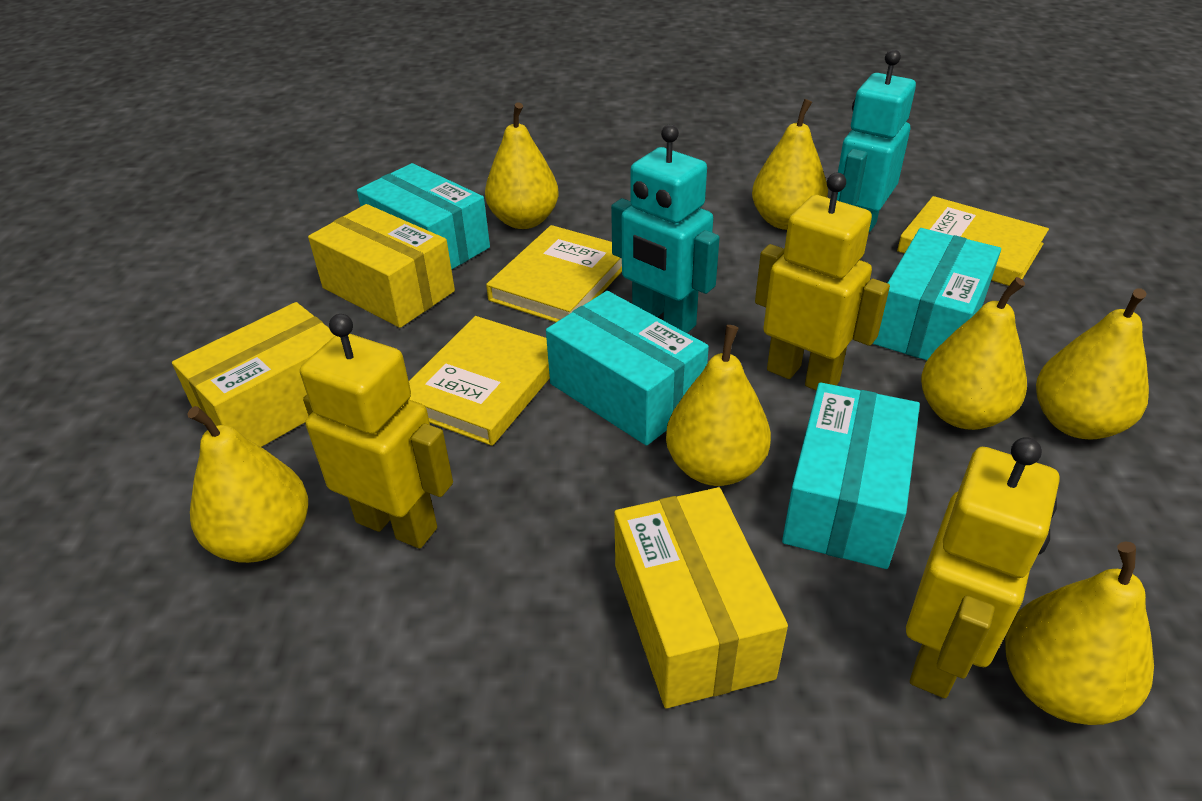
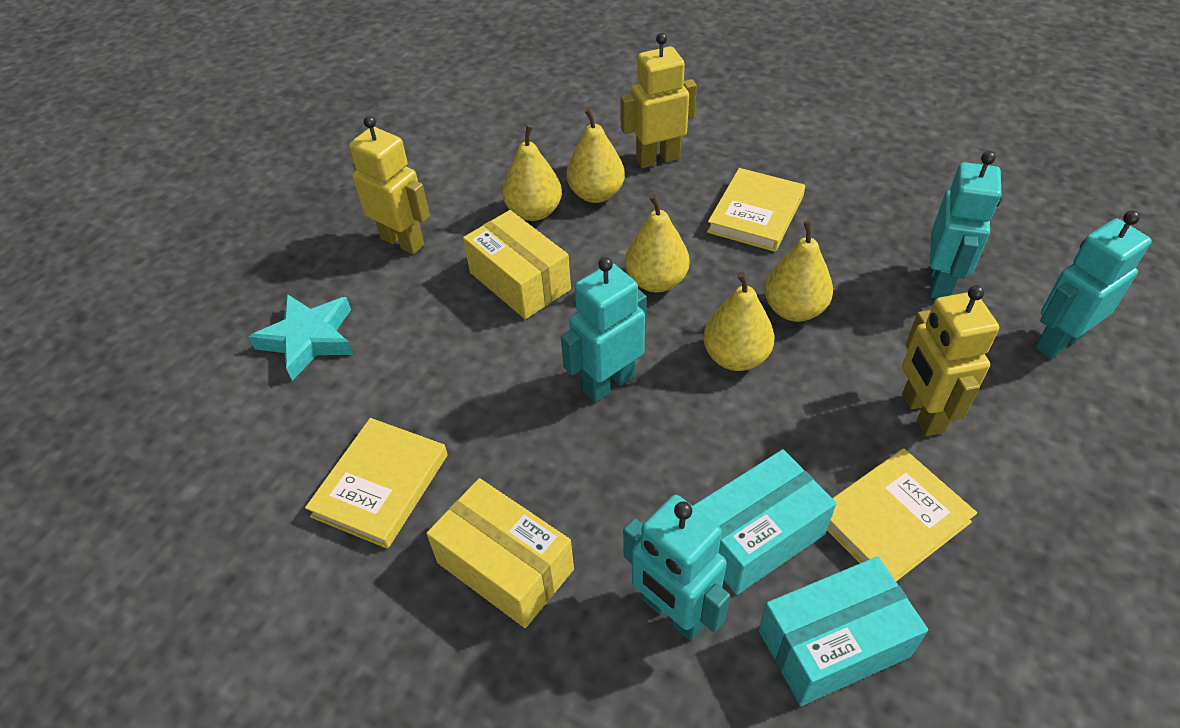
turquoise box: [357,163,490,269] [546,291,709,446] [782,382,920,569] [872,228,1001,360] = 4 -> [693,449,836,595] [759,556,928,706] = 2
turquoise robot: [611,124,720,333] [837,49,916,232] = 2 -> [561,257,647,402] [623,495,730,641] [930,151,1001,299] [1035,211,1152,359] = 4
turquoise star: none = 0 -> [249,294,353,381] = 1
yellow box: [172,302,335,447] [308,204,455,328] [614,487,788,708] = 3 -> [426,478,574,628] [463,210,571,319] = 2
yellow pear: [187,406,308,563] [485,102,559,229] [666,325,771,486] [752,99,828,230] [921,277,1027,430] [1005,541,1154,725] [1036,288,1149,440] = 7 -> [502,125,562,221] [567,108,625,203] [625,194,690,292] [703,271,774,371] [764,220,833,322] = 5

